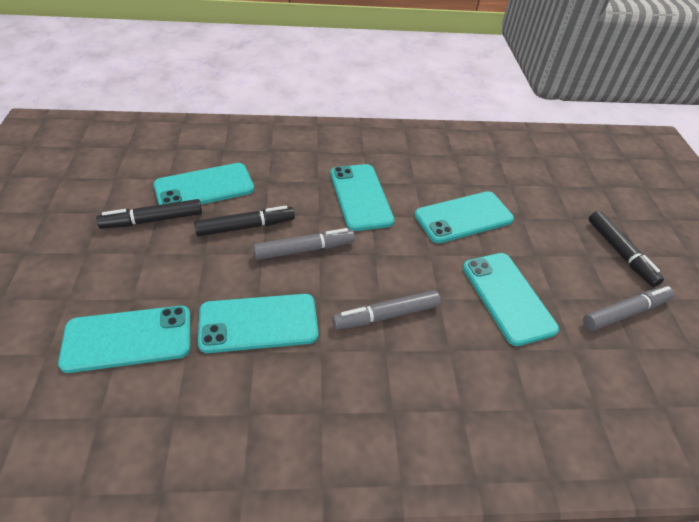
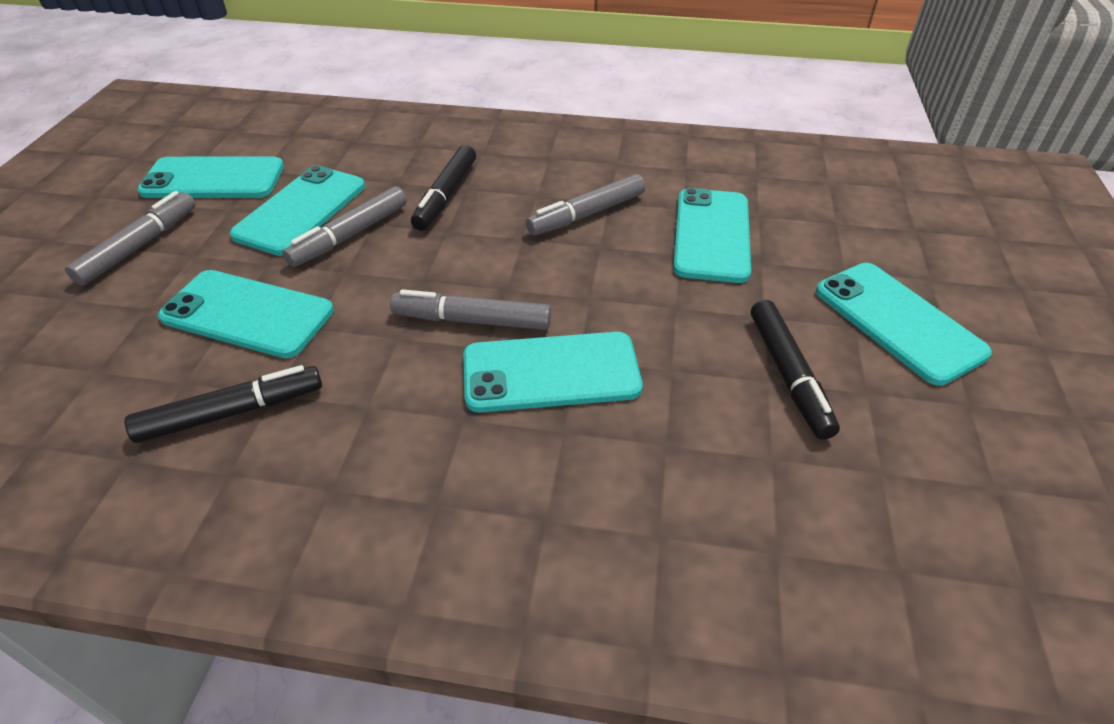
grey marker: [253,228,355,260] [332,290,441,330] [583,286,674,331] = 3 -> [65,191,196,286] [283,186,407,267] [390,289,551,330] [526,174,646,236] = 4

